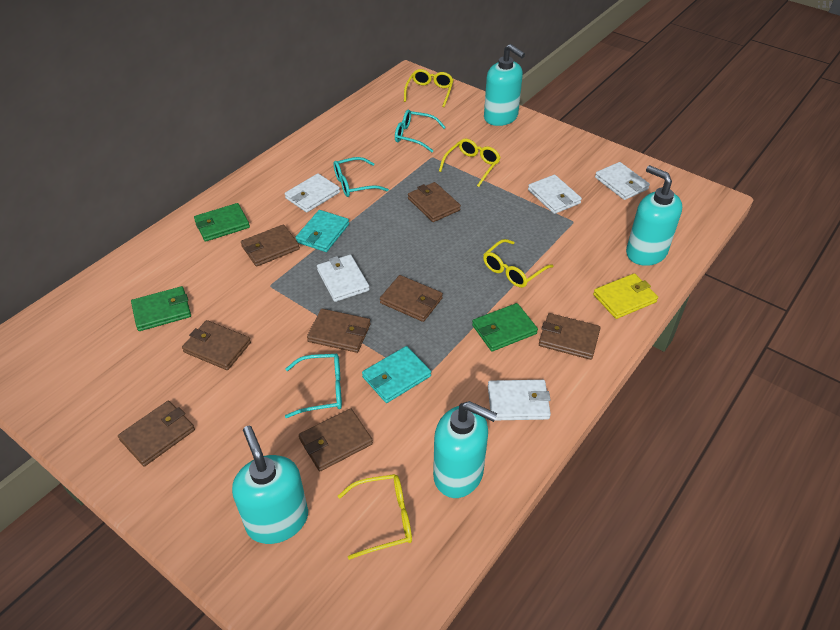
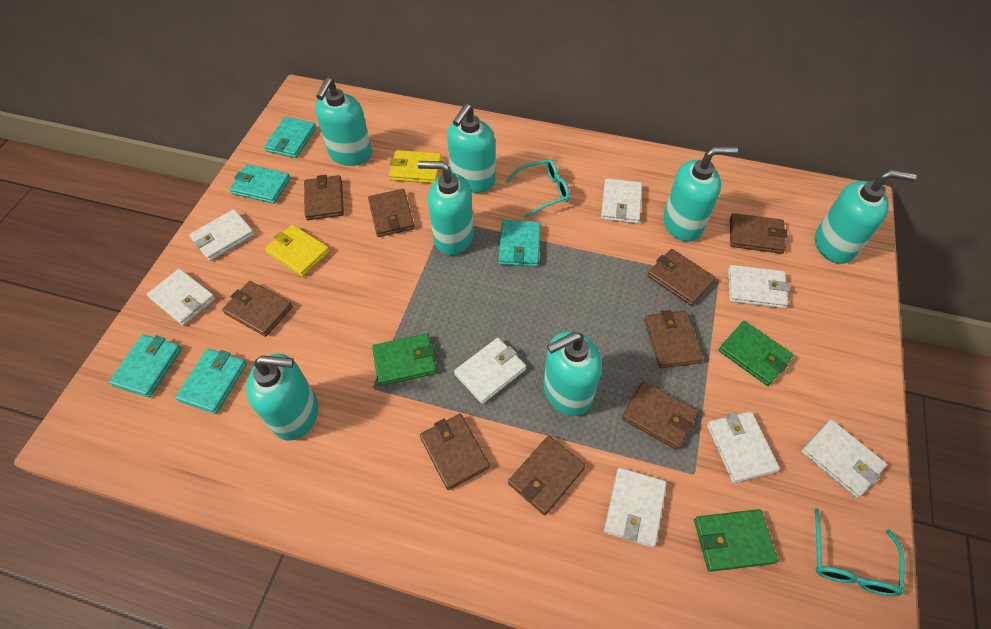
brown wallet: [118,401,195,466] [182,320,251,370] [241,224,300,267] [299,408,373,471] [307,309,371,353] [380,275,443,322] [408,182,461,222] [539,313,601,360] = 8 -> [222,281,293,337] [304,175,344,220] [368,189,415,237] [420,414,490,490] [508,436,586,515] [622,381,698,450] [644,310,703,368] [647,249,716,306] [730,213,788,254] = 9
turquoise glasses: [285,354,342,418] [334,157,389,197] [395,110,446,152] = 3 -> [506,159,570,218] [814,508,904,596] = 2
turquoise soap dispenser: [232,426,308,544] [433,401,497,498] [484,44,525,126] [626,165,682,266] = 4 -> [246,354,319,441] [315,78,372,166] [418,161,474,255] [447,104,496,193] [544,331,602,416] [663,147,738,242] [815,170,917,264] = 7
turquoise wallet: [295,210,349,252] [362,346,431,403] = 2 -> [109,334,182,397] [175,348,247,414] [230,164,291,204] [264,117,316,158] [498,220,540,267] = 5
white wallet: [285,174,340,212] [317,255,370,302] [488,380,551,420] [528,175,582,214] [595,162,650,200] = 5 -> [147,269,216,326] [189,209,255,261] [454,338,526,404] [601,179,642,224] [604,467,667,548] [707,411,780,483] [728,265,790,309] [801,420,887,498] = 8
yellow glasses: [338,474,412,560] [404,69,454,107] [439,139,501,187] [483,239,553,288] = 4 -> none = 0
yellow wallet: [593,273,658,319] = 1 -> [265,225,330,277] [389,150,442,183] = 2

